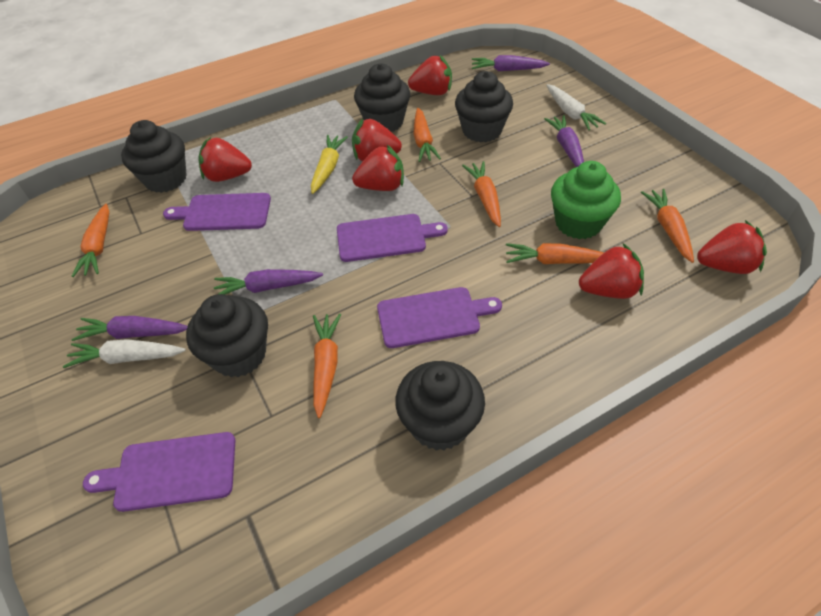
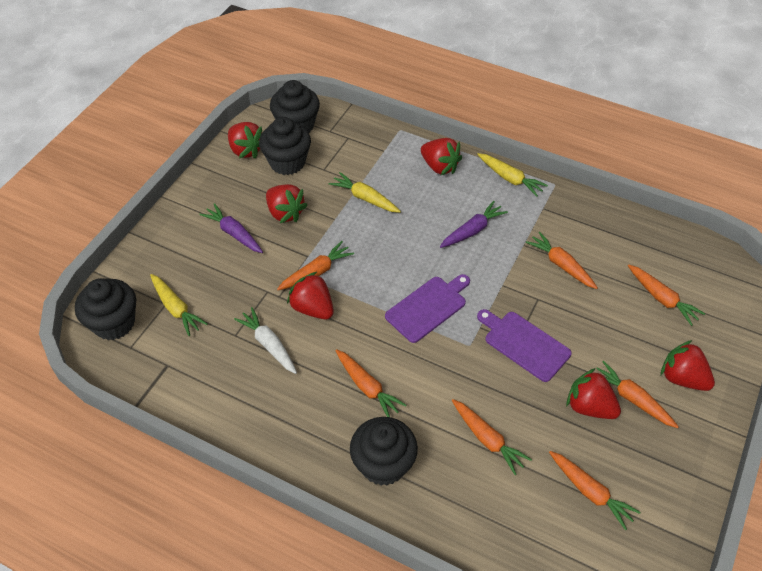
black cupcake: [121,120,186,193] [186,294,268,377] [354,64,410,132] [395,361,485,451] [455,71,513,142] = 5 -> [75,278,136,340] [259,117,311,175] [270,80,320,133] [350,417,418,486] = 4
green cupcake: [551,161,621,239] = 1 -> none = 0
orange carrot: [72,204,109,277] [313,314,341,418] [414,108,441,162] [462,161,501,227] [506,243,604,264] [641,189,694,263] = 6 -> [277,241,354,290] [335,349,407,417] [452,399,532,475] [526,232,598,289] [549,451,641,530] [596,361,679,428] [628,265,705,326] = 7
purple carrot: [72,316,188,341] [214,269,323,295] [472,55,550,71] [544,115,584,167] = 4 -> [199,203,263,253] [440,201,508,248] = 2
purple cutting board: [83,432,235,512] [163,193,271,231] [337,214,448,262] [377,287,502,348] = 4 -> [385,274,470,343] [477,309,572,382] = 2
white carrot: [63,339,186,368] [546,84,606,131] = 2 -> [234,307,297,374] = 1
yellow carrot: [311,135,348,194] = 1 -> [150,274,207,336] [329,172,401,213] [477,153,548,197] = 3

